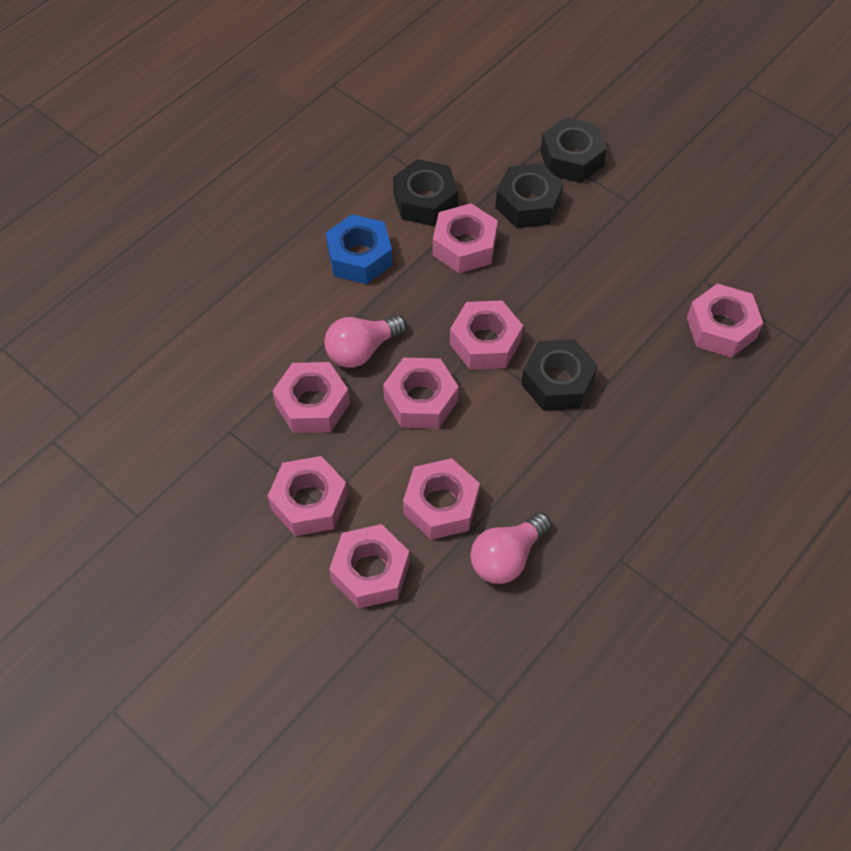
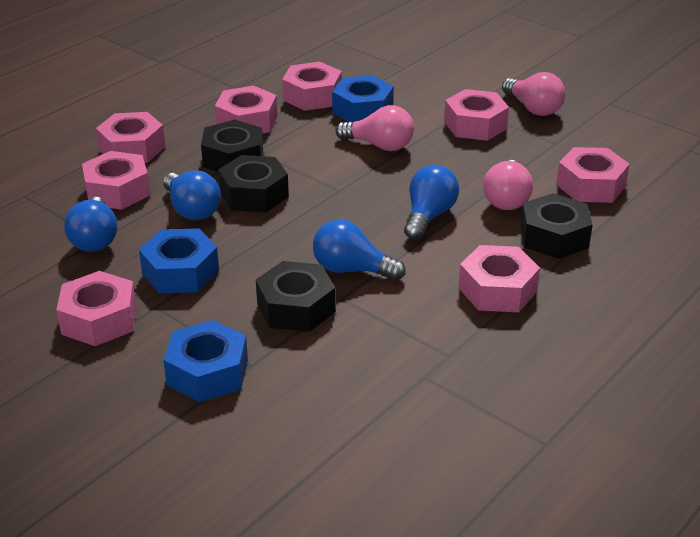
blue light bulb: none = 0 -> [64,197,117,252] [163,171,221,220] [313,220,405,281] [404,165,459,240] = 4
blue nut: [326,214,393,284] = 1 -> [139,228,219,293] [163,320,248,402] [332,75,394,122] = 3
pink light bulb: [324,315,407,368] [470,512,551,584] = 2 -> [335,105,414,151] [483,160,533,210] [502,72,565,116] = 3

